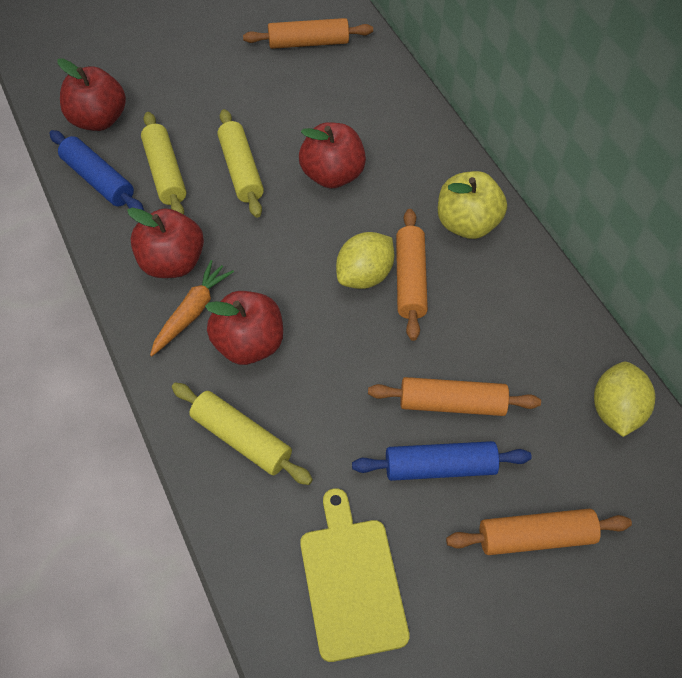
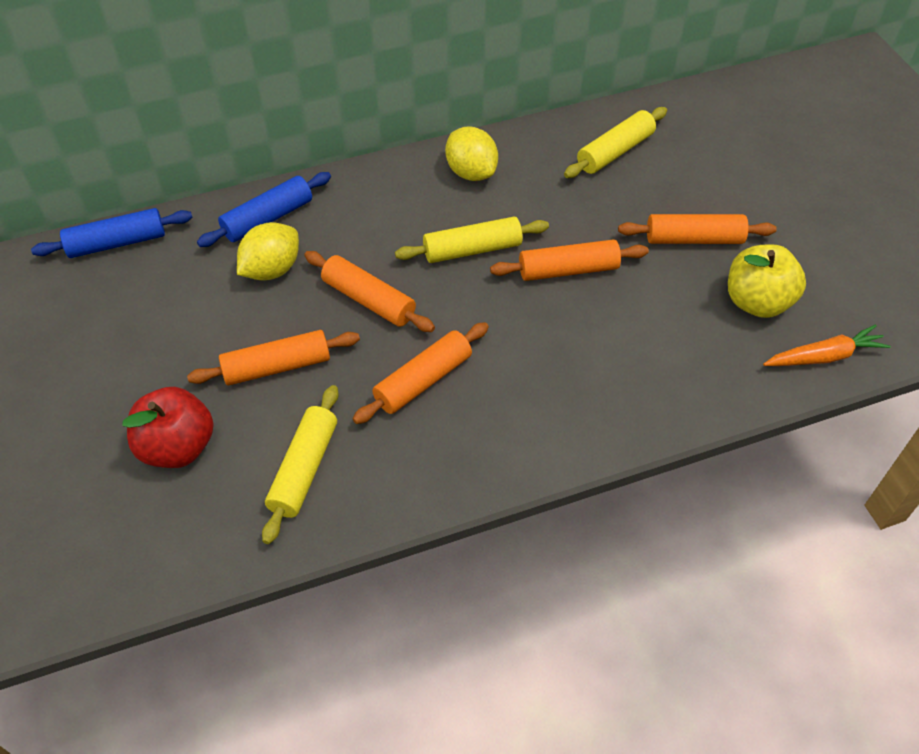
orange rolling pin: [243,18,373,49] [368,377,541,416] [396,209,428,341] [446,509,632,555] = 4 -> [187,330,360,385] [304,251,435,332] [353,322,489,424] [490,239,649,281] [618,214,777,244] = 5
red apple: [57,58,126,131] [127,208,204,278] [205,291,283,365] [299,122,366,189] = 4 -> [123,387,214,468] = 1
yellow cutting board: [300,488,410,662] = 1 -> none = 0

